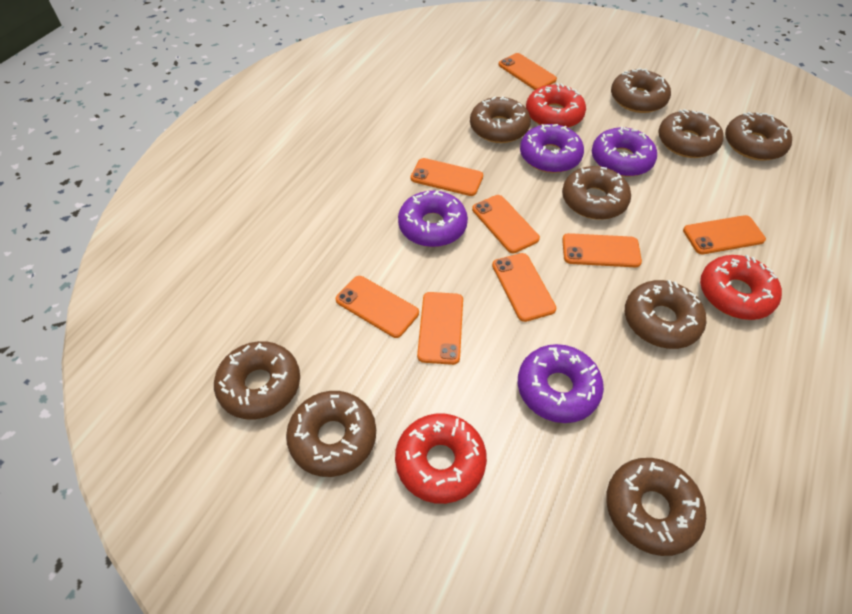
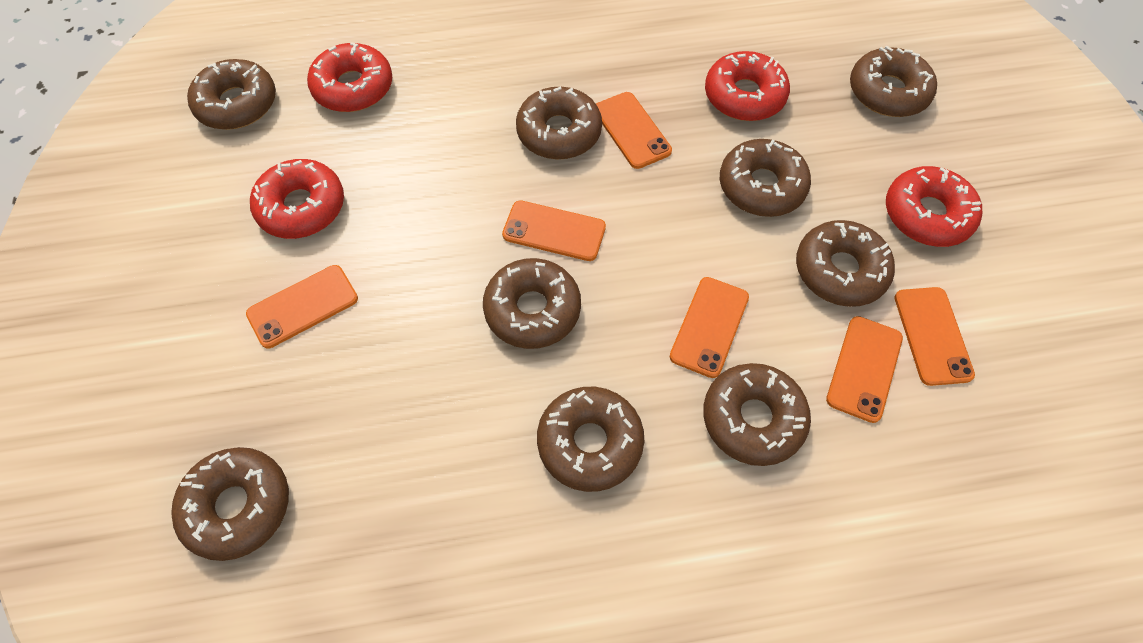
orange phone: [336,276,419,338] [411,158,483,196] [417,292,463,365] [472,195,540,253] [492,253,556,322] [498,53,557,90] [562,233,642,267] [683,215,766,254] = 8 -> [246,265,358,348] [502,200,606,261] [596,92,672,169] [670,277,749,378] [826,316,903,423] [894,287,975,386] = 6
purple donut: [398,190,468,247] [518,344,604,423] [520,124,584,173] [592,127,657,177] = 4 -> none = 0
red donut: [395,413,487,504] [526,83,586,128] [700,255,782,320] = 3 -> [250,159,344,239] [307,42,392,112] [705,51,790,121] [886,166,982,247] = 4

